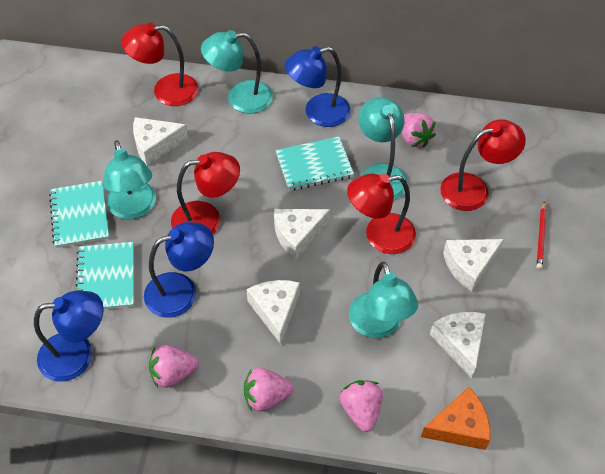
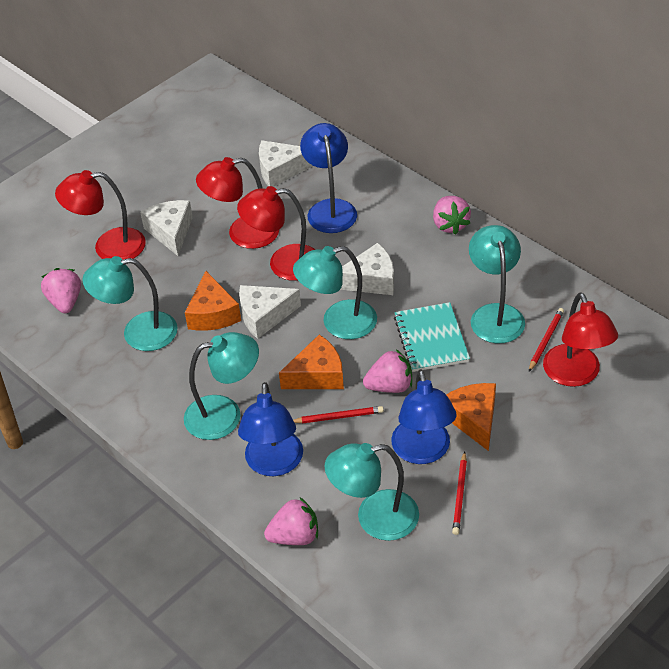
orange cheese: [421,387,490,450] = 1 -> [185,271,241,331] [279,335,344,389] [446,383,496,451] = 3
red pencil: [537,202,546,269] = 1 -> [293,406,384,424] [452,451,467,535] [529,308,564,372] = 3
turquoise lamp: [103,140,156,219] [201,30,273,114] [349,262,418,338] [358,97,408,200] = 4 -> [82,256,178,351] [184,332,259,440] [293,246,377,339] [324,443,419,541] [469,225,525,343] = 5
turquoise notebook: [49,181,109,248] [76,242,134,309] [276,137,354,191] = 3 -> [394,302,470,372] = 1
white cheese: [133,117,188,166] [247,280,300,344] [274,209,330,259] [430,312,486,378] [443,239,504,291] = 5 -> [140,200,193,256] [239,285,301,339] [259,140,313,187] [340,243,394,295] = 4

